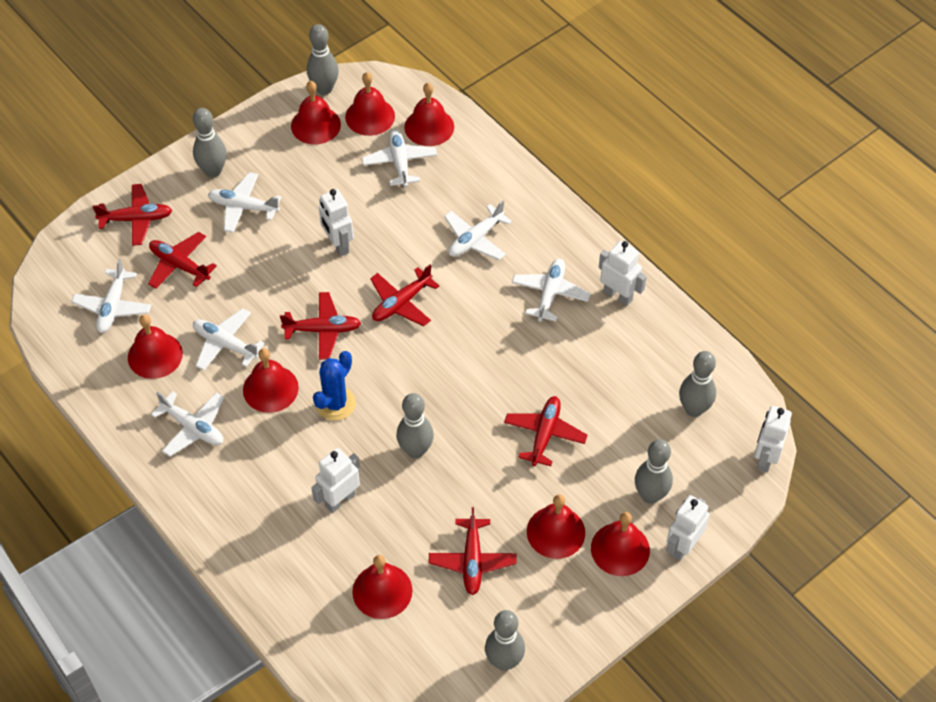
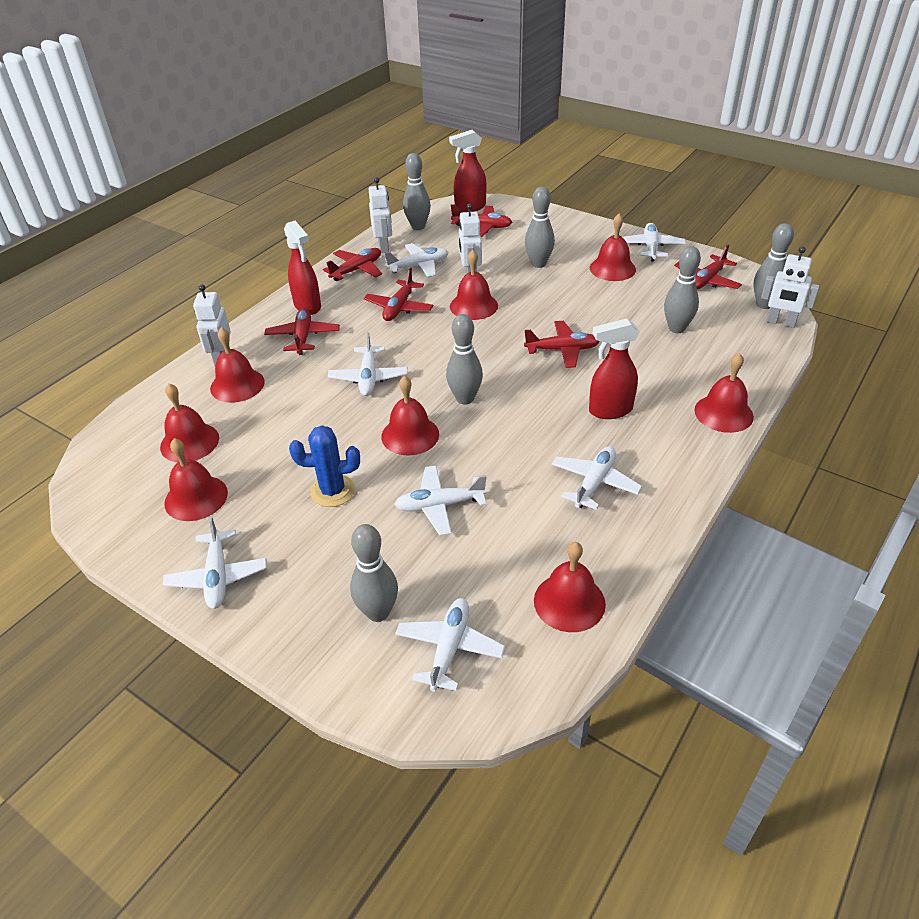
red spray bottle: none = 0 -> [284,221,321,315] [449,130,486,212] [589,319,640,419] = 3
white robot: [311,448,360,513] [319,189,354,256] [599,241,647,306] [666,495,710,561] [754,406,792,472] = 5 -> [193,284,231,366] [368,177,392,253] [459,204,482,274] [761,246,819,328] = 4

